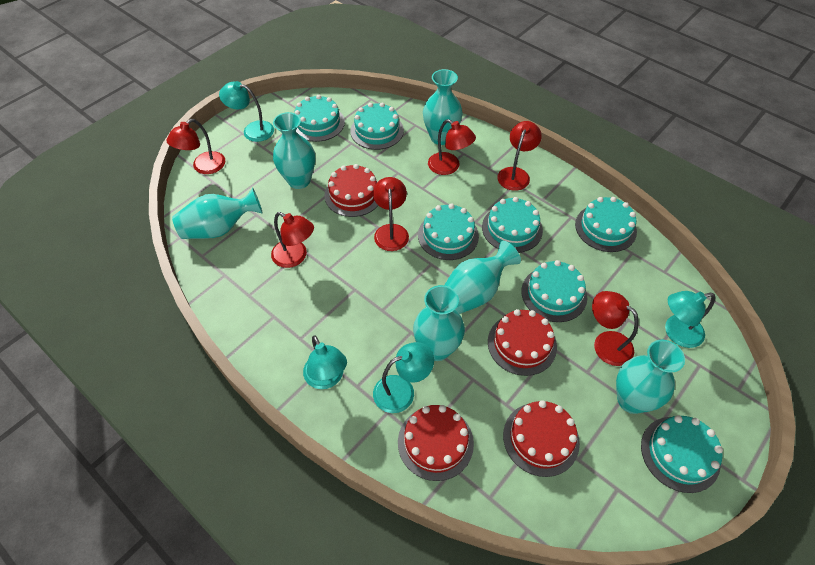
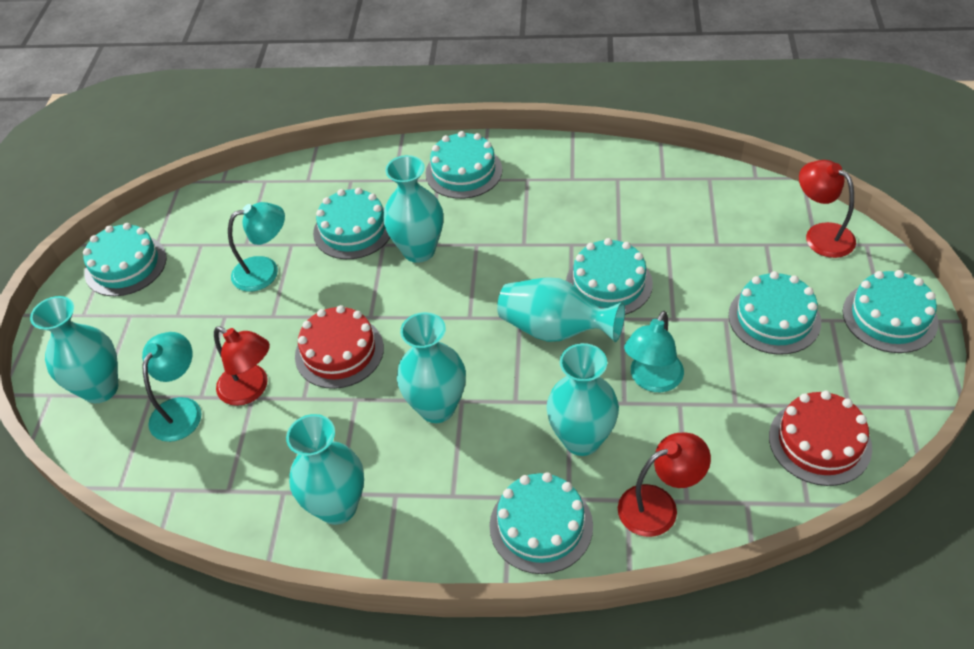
red cake: [325,164,378,217] [398,405,474,481] [488,309,557,376] [503,400,580,477] = 4 -> [295,305,384,389] [769,391,872,486] = 2
red lamp: [166,119,225,174] [271,212,314,268] [373,177,409,251] [428,119,476,175] [497,121,542,191] [592,291,639,366] = 6 -> [214,326,270,406] [618,432,711,537] [799,160,856,258] = 3
turquoise lamp: [219,81,274,142] [303,335,347,389] [373,342,434,413] [665,291,715,348] = 4 -> [142,332,201,442] [228,202,285,291] [624,311,684,392] = 3

